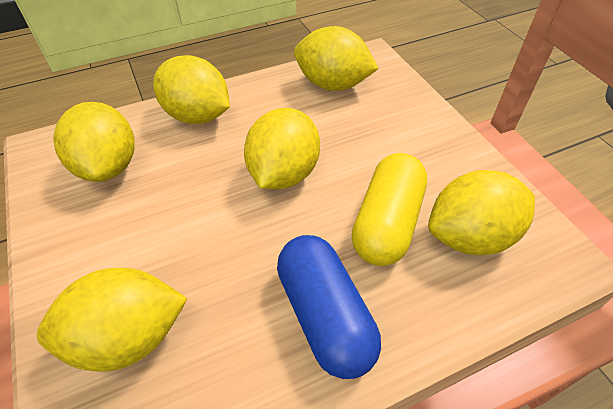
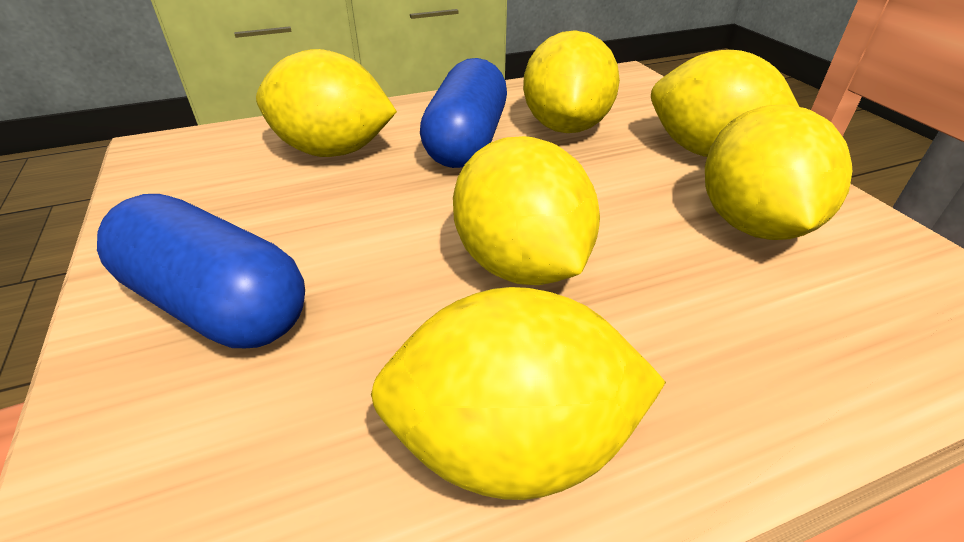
blue capsule: [277,235,381,379] = 1 -> [97,194,305,348] [420,58,507,168] = 2
yellow capsule: [351,153,427,266] = 1 -> none = 0

